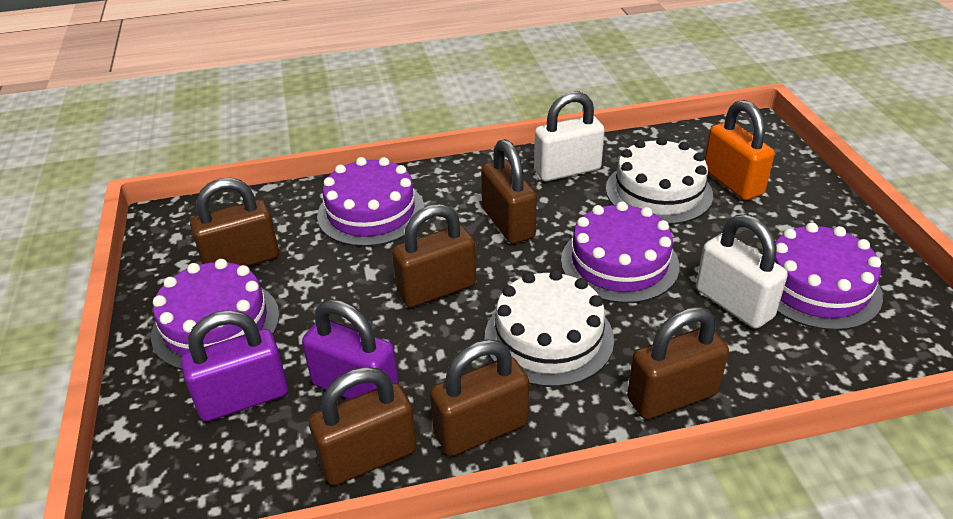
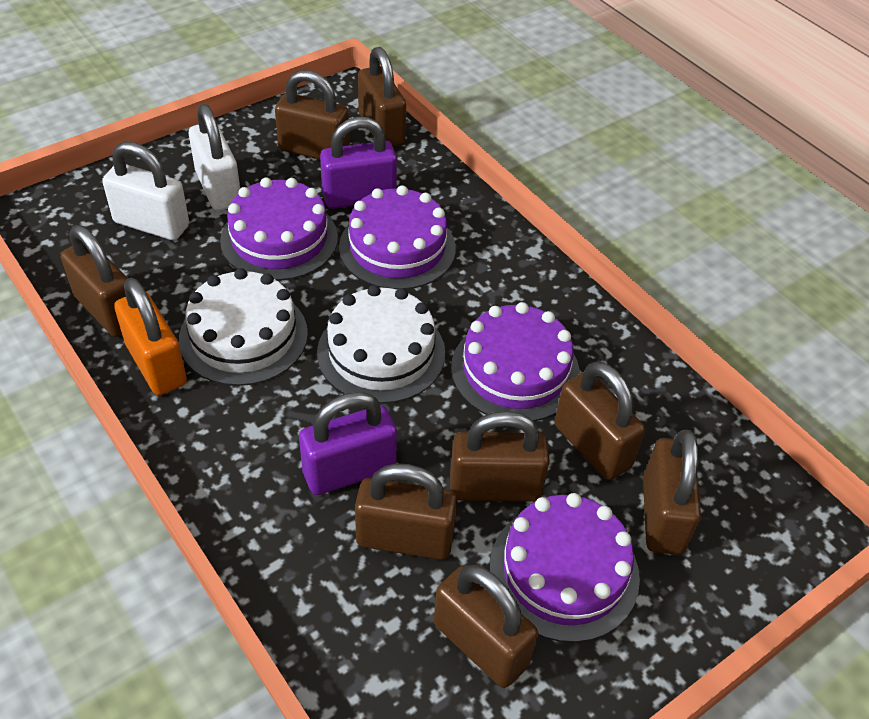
brown padlock: [190,178,279,267] [309,367,417,486] [392,204,476,308] [430,339,529,456] [481,139,537,244] [627,307,729,420] = 6 -> [61,225,128,337] [275,70,349,160] [355,464,458,560] [358,47,406,147] [434,565,538,688] [450,411,550,501] [555,362,645,480] [643,430,701,555] = 8

